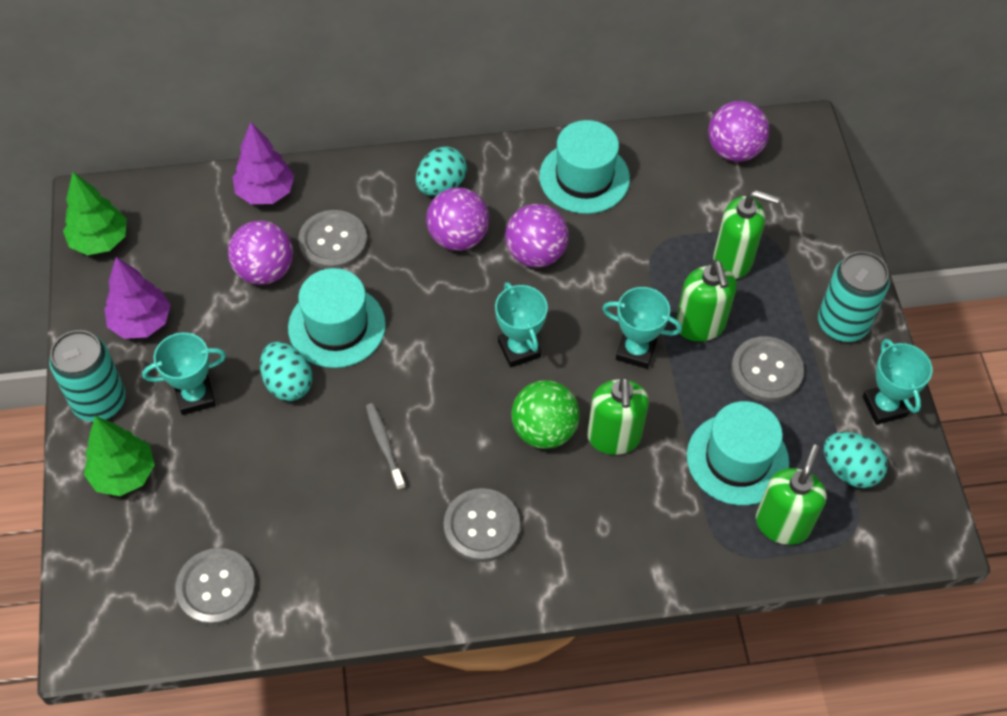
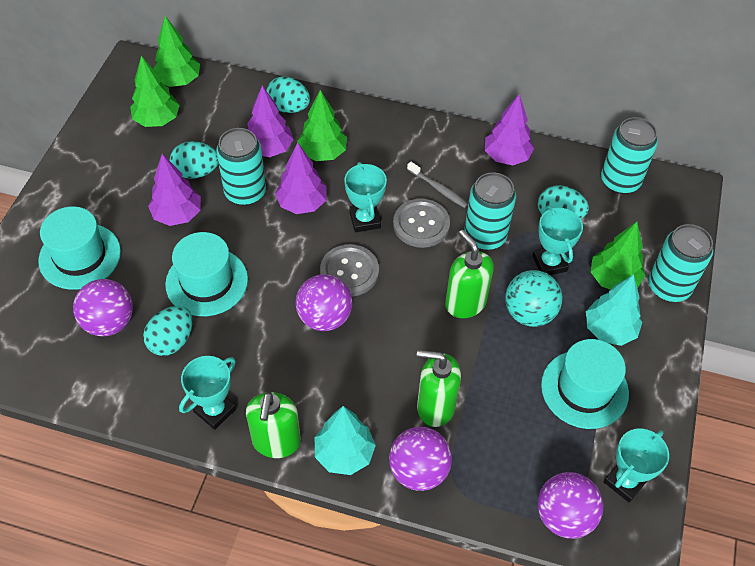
green ball: [511,380,580,449] = 1 -> none = 0
green soap dispenser: [587,377,649,455] [676,260,737,341] [713,190,779,279] [756,444,827,545] = 4 -> [246,392,301,458] [417,350,461,427] [445,230,494,318] = 3
green tree: [63,172,127,255] [84,416,155,496] = 2 -> [130,56,180,127] [153,16,200,87] [297,90,347,161] [590,222,645,290] = 4
grey button: [175,548,256,626] [298,210,367,269] [444,488,520,562] [731,336,804,402] = 4 -> [320,244,379,296] [393,199,450,248] = 2
purple tree: [104,257,170,339] [233,122,294,204] = 2 -> [148,154,201,226] [247,86,294,157] [275,142,327,214] [485,94,534,166] = 4
turquoise ball: none = 0 -> [505,270,562,327] = 1
turquoise can: [49,330,126,422] [818,251,890,342] = 2 -> [216,128,266,205] [464,172,516,250] [601,117,658,194] [649,224,713,302] = 4
turquoise egg: [260,342,312,401] [416,147,467,196] [824,432,888,488] = 3 -> [143,306,192,356] [170,141,219,179] [266,77,310,113] [538,185,589,219] = 4
turquoise tree: none = 0 -> [315,406,376,475] [586,275,642,346] = 2

